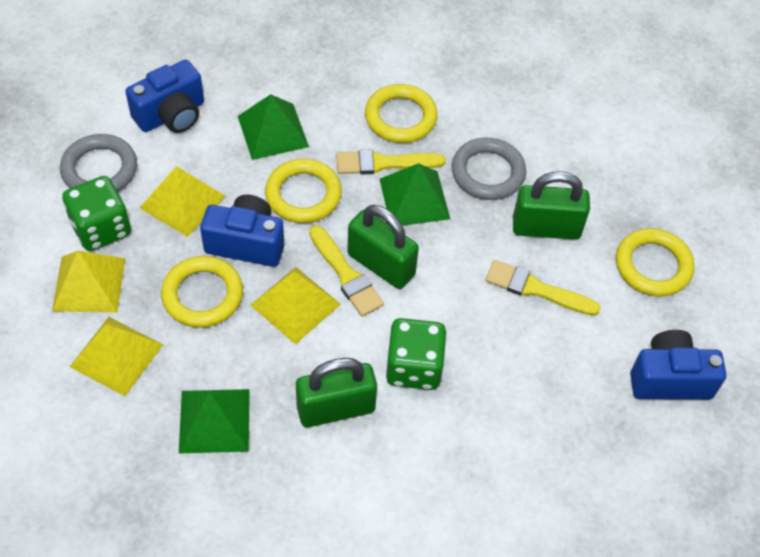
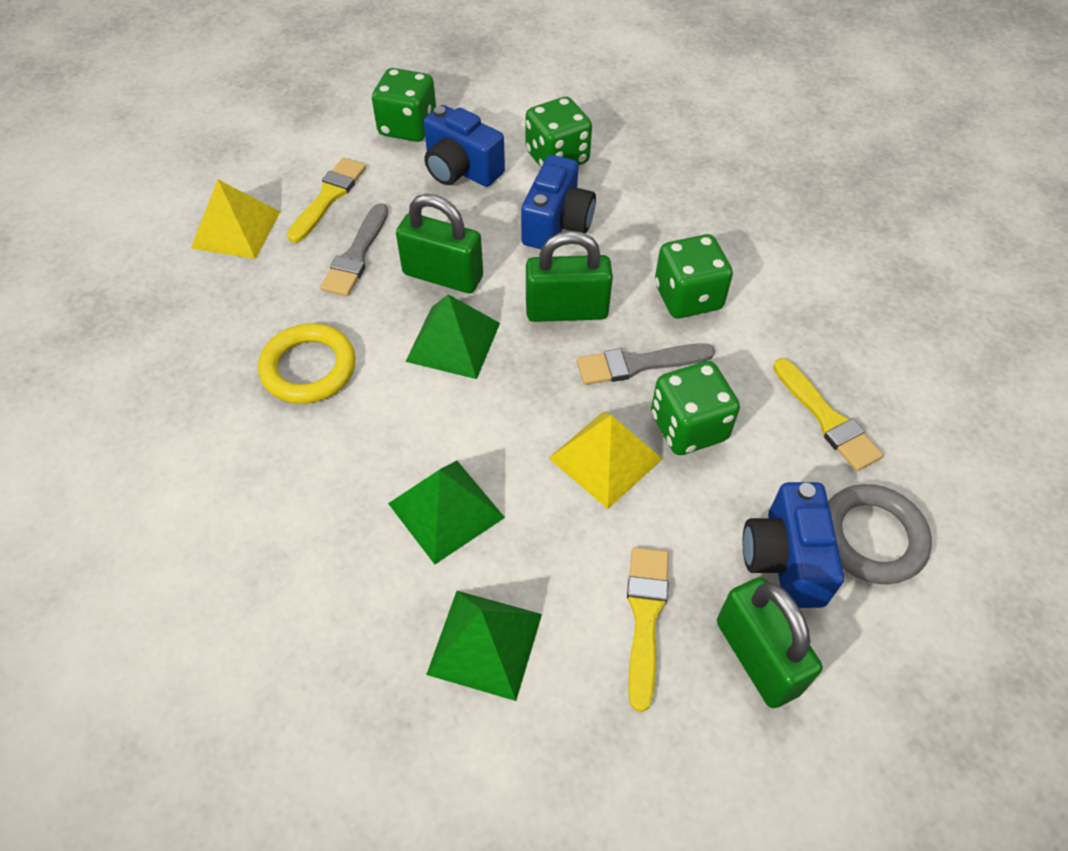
green dice: [62,176,131,251] [386,318,447,390] = 2 -> [372,68,436,142] [525,97,592,167] [651,361,740,455] [655,234,733,318] = 4
grey brush: none = 0 -> [320,203,388,296] [577,343,715,385] = 2
grey ring: [60,134,137,192] [452,138,526,200] = 2 -> [828,484,932,584] = 1
yellow pyramid: [52,251,125,313] [70,317,163,396] [140,166,225,237] [250,267,341,345] = 4 -> [191,179,280,259] [549,412,662,509] = 2
yellow ring: [161,256,243,328] [265,159,342,223] [365,84,438,143] [616,228,694,297] = 4 -> [258,323,356,404] = 1

